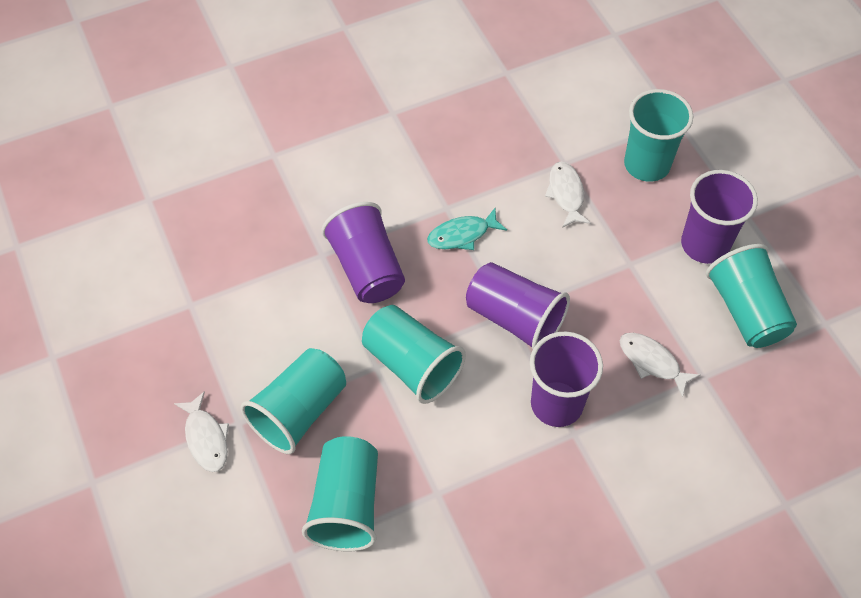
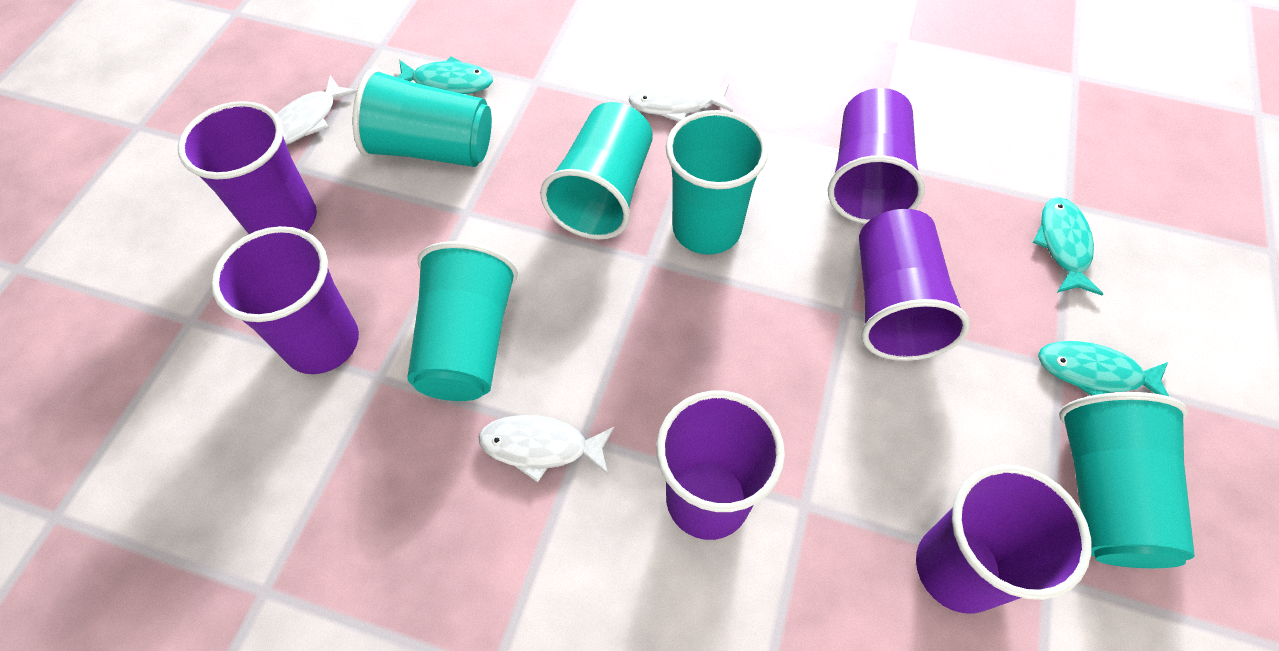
purple cup: [321,202,405,303] [466,262,570,349] [530,331,603,427] [681,170,758,264] = 4 -> [178,101,317,234] [211,226,359,374] [656,391,785,540] [828,88,925,224] [859,209,970,361] [916,465,1092,614] = 6
turquoise fish: [427,208,507,250] = 1 -> [397,56,493,94] [1032,197,1103,295] [1038,341,1170,397] = 3

